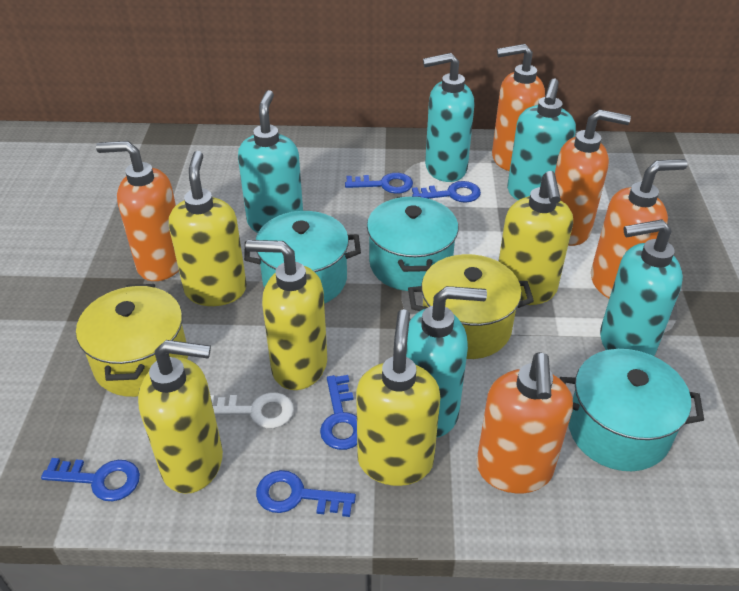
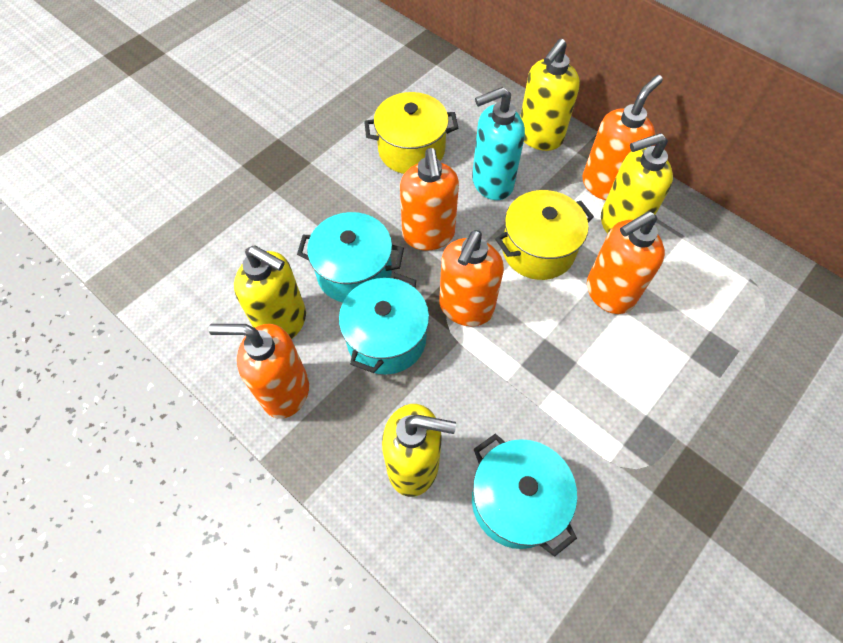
blue key: [41,458,140,501] [256,470,356,517] [320,375,357,450] [345,173,413,194] [412,181,481,203] = 5 -> none = 0
turquoise soap dispenser: [238,90,303,233] [406,286,487,438] [423,53,474,182] [507,78,576,200] [600,219,683,356] = 5 -> [472,87,525,200] = 1
white key: [210,392,294,428] = 1 -> none = 0
yellow soap dispenser: [138,340,223,494] [169,151,247,306] [246,240,327,390] [356,309,440,486] [499,171,573,305] = 5 -> [234,245,306,339] [382,404,456,497] [520,39,580,151] [601,133,673,234] = 4

